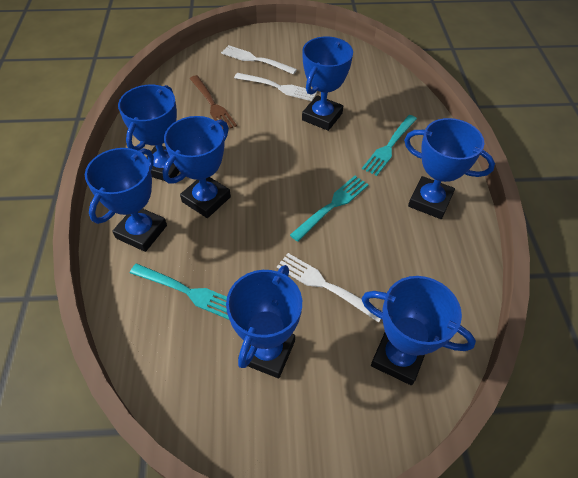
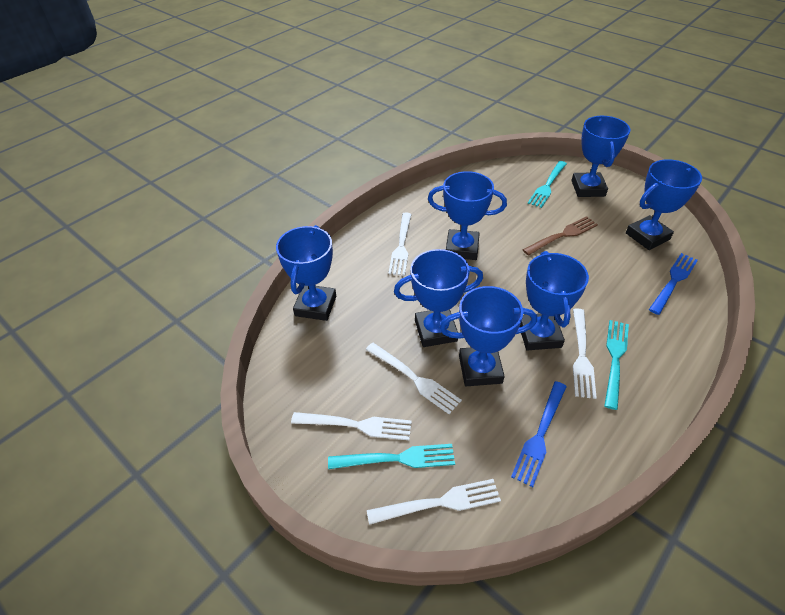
blue fork: none = 0 -> [511,381,567,487] [649,253,698,315] = 2
white fork: [221,45,297,75] [234,73,317,101] [277,253,383,323] = 3 -> [291,412,412,440] [366,343,462,414] [367,479,501,525] [388,213,412,276] [573,308,597,399] = 5

